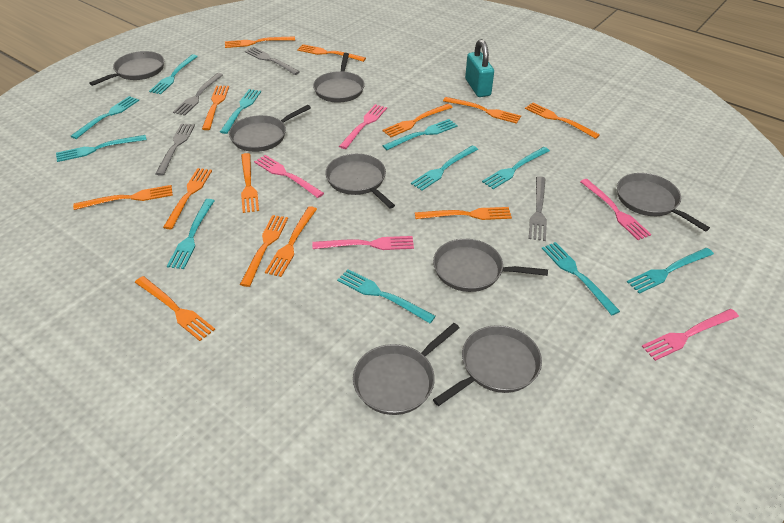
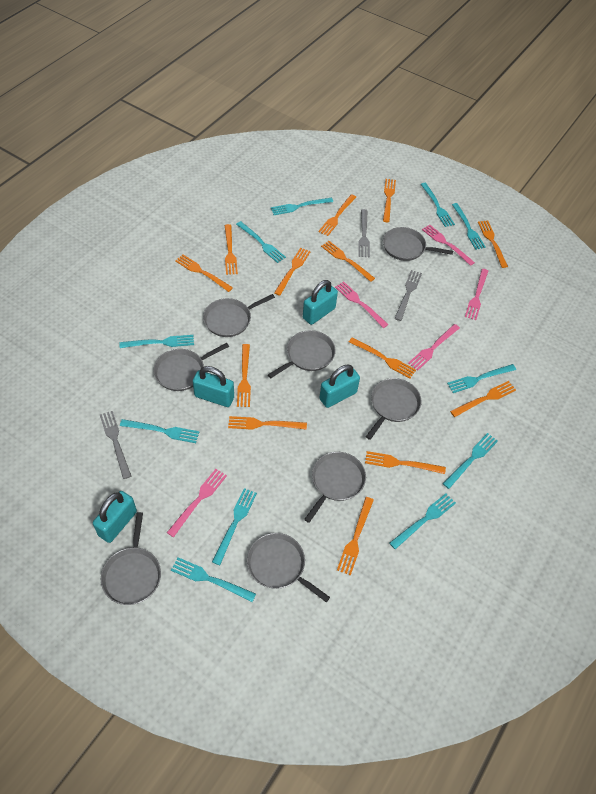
grey fork: [155,123,195,176] [173,73,223,116] [245,47,300,75] [529,176,547,241] = 4 -> [100,411,131,479] [358,209,370,257] [395,270,422,321] = 3
turquoise padlock: [465,39,494,97] = 1 -> [93,491,137,543] [193,366,234,407] [303,280,338,325] [319,365,360,408] = 4

